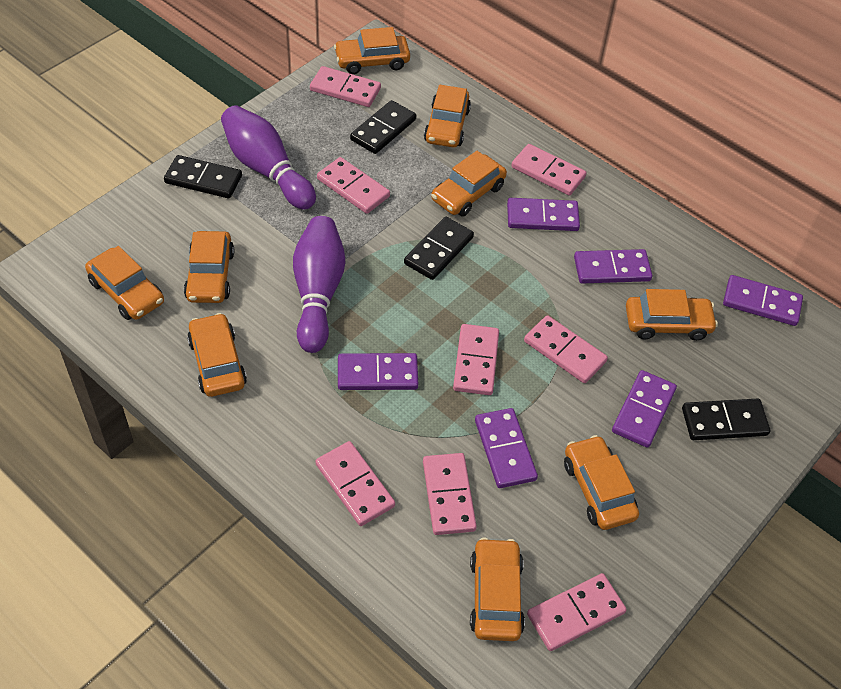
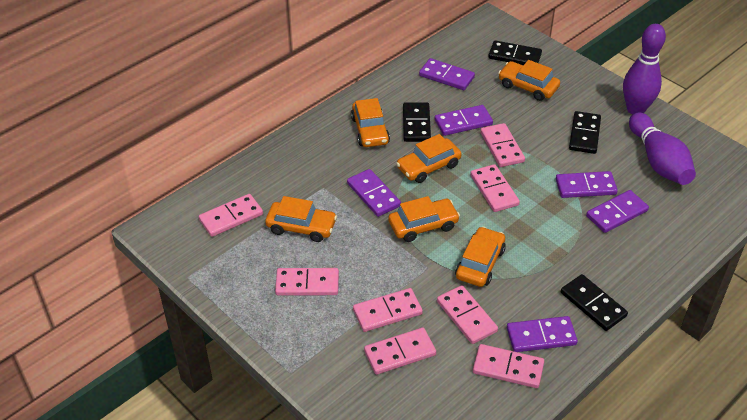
orange car: [85,246,164,320] [184,231,234,303] [187,313,247,397] [334,27,410,74] [424,85,471,147] [431,151,507,217] [470,537,525,641] [564,435,639,530] [626,289,718,341] = 9 -> [265,196,337,242] [351,98,390,147] [388,196,460,242] [396,134,462,183] [455,227,506,287] [498,60,560,101] = 6

